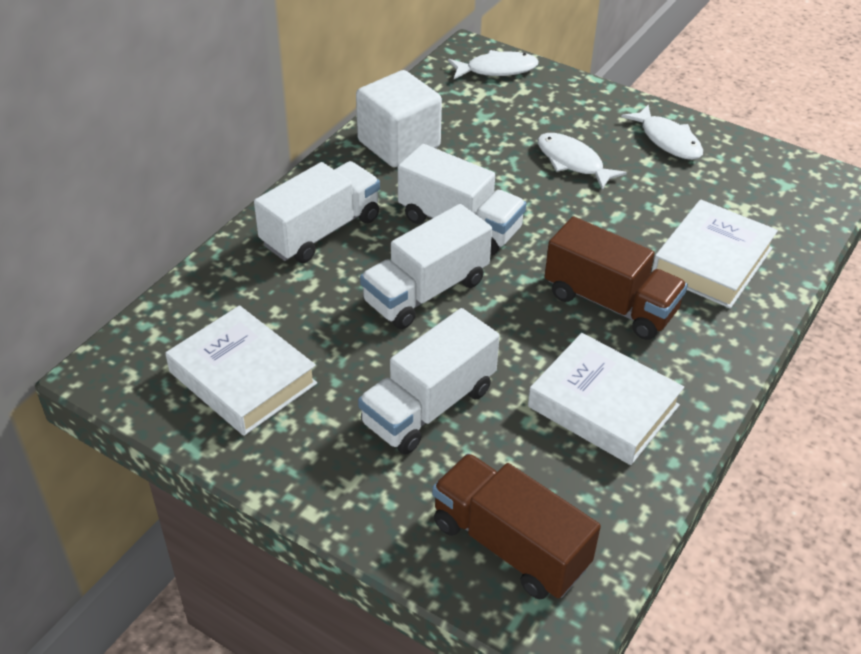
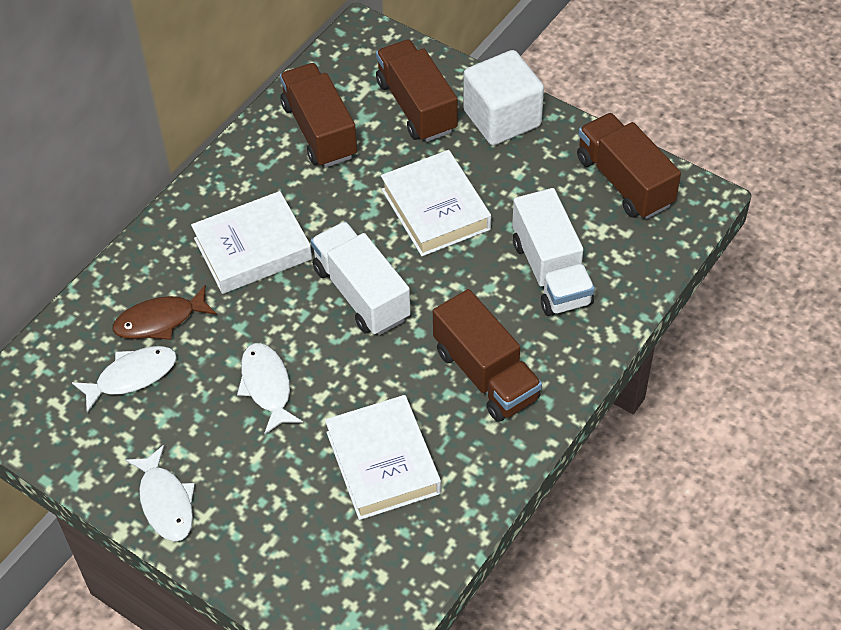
brown fish: none = 0 -> [112,285,217,340] = 1
brown truck: [432,453,601,599] [545,216,688,340] = 2 -> [280,63,357,167] [376,39,458,142] [433,289,542,422] [577,113,681,219] = 4
white truck: [254,161,380,263] [358,308,500,455] [360,204,492,329] [398,144,526,255] = 4 -> [311,221,411,335] [512,188,595,316] = 2

